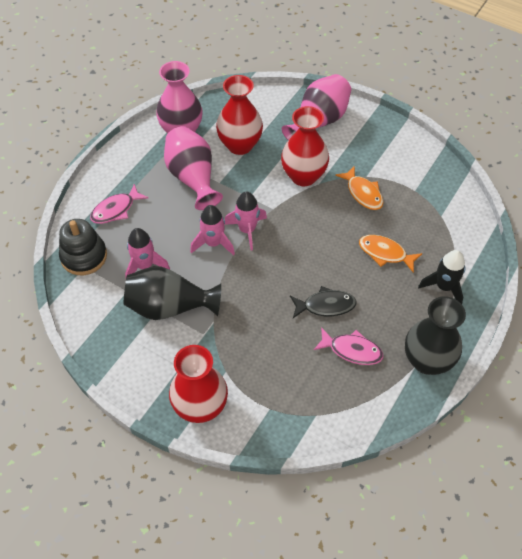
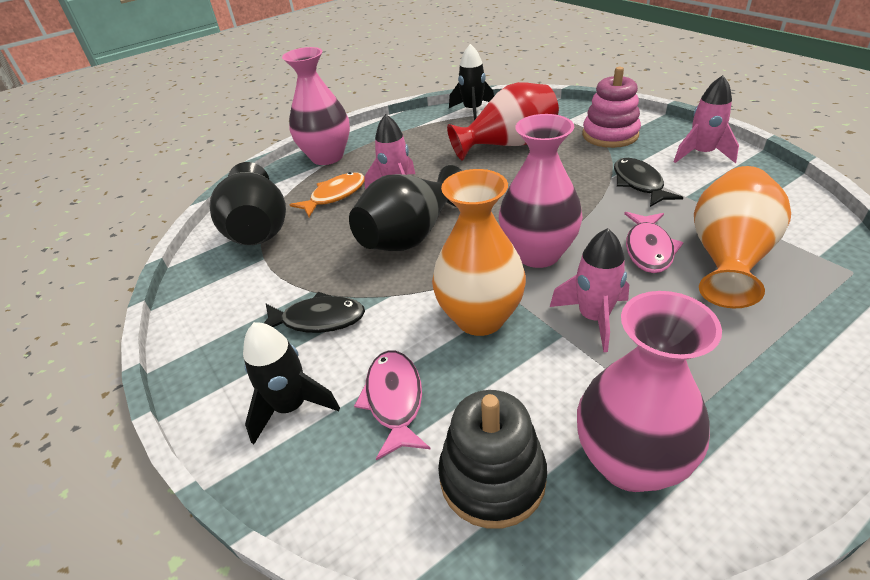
black fish: [290,286,357,318] = 1 -> [264,292,365,333] [614,158,683,207] = 2
black rocket: [418,250,466,304] = 1 -> [243,322,340,444] [449,44,494,120] = 2
orange fish: [335,165,384,210] [359,235,423,273] = 2 -> [289,172,365,217] = 1
orange vase: none = 0 -> [432,169,526,336] [694,166,791,308] = 2
pink stacking toy: none = 0 -> [582,67,641,148] = 1
red vase: [169,345,228,423] [216,75,263,155] [281,106,329,186] = 3 -> [447,82,559,161] = 1

